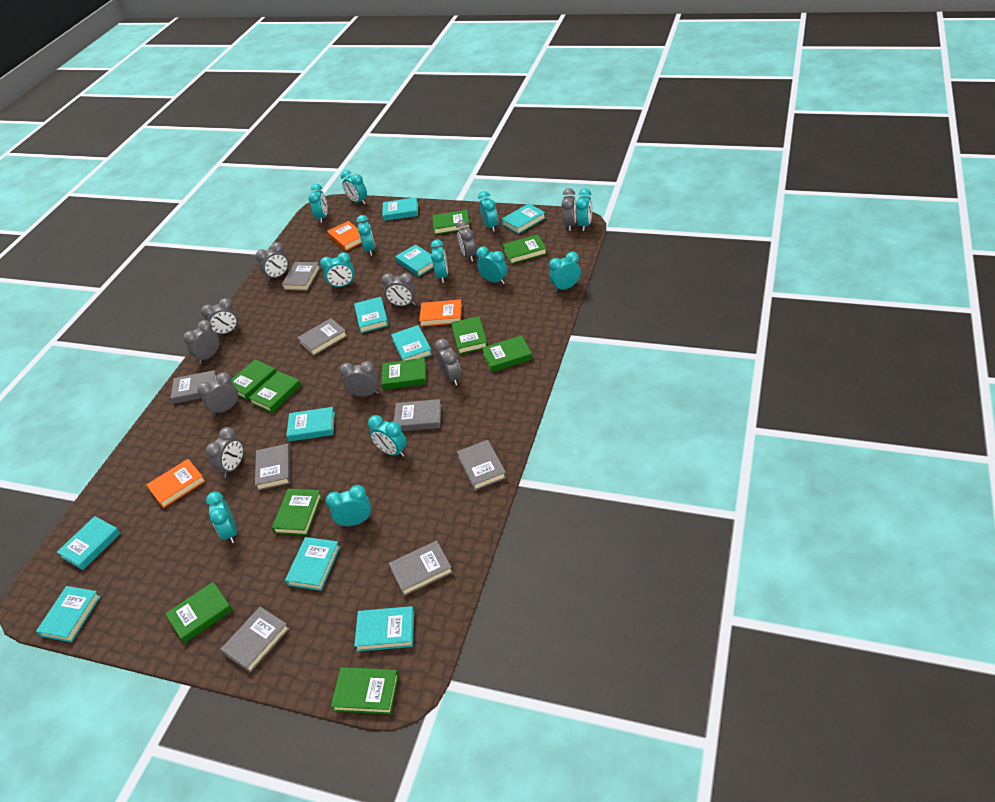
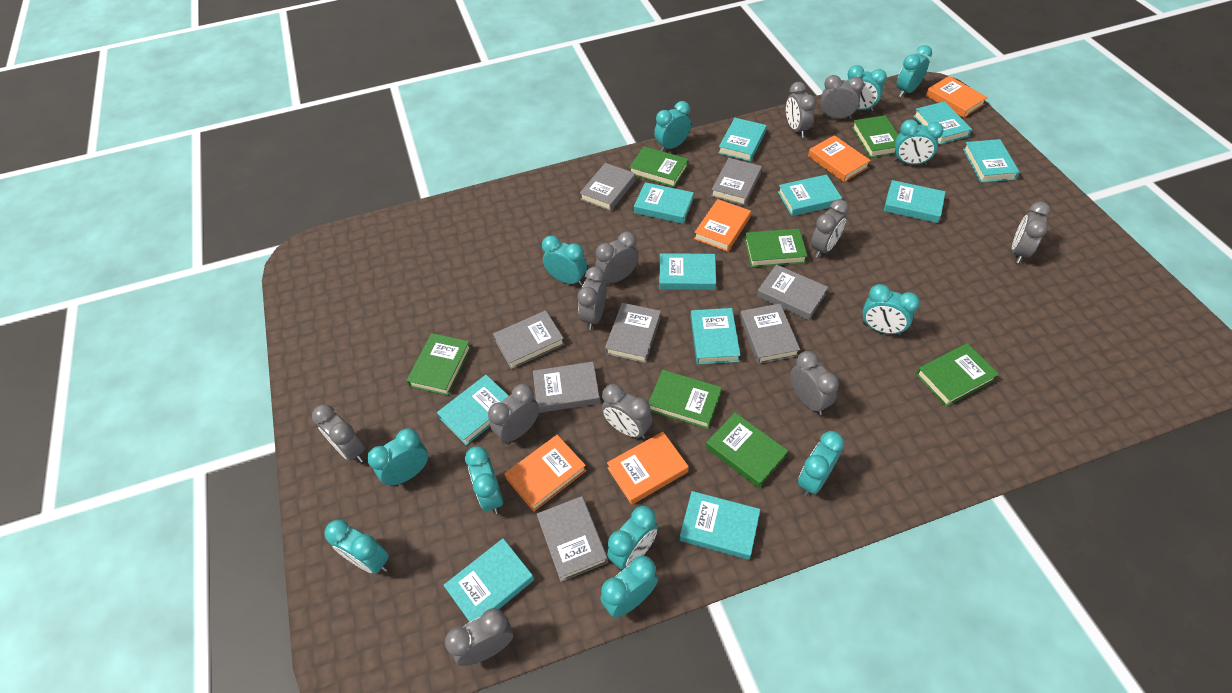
green book: [165,582,232,643] [231,359,276,400] [249,371,301,413] [272,489,322,536] [331,667,399,715] [381,358,426,390] [432,210,470,235] [451,316,488,354] [482,335,532,372] [502,234,547,264] = 10 -> [406,333,471,396] [629,146,689,188] [648,370,722,429] [706,412,788,488] [745,228,808,268] [852,115,898,158] [916,343,999,406] = 7
grey clock: [183,320,219,364] [197,372,239,416] [201,298,240,335] [206,427,244,477] [255,242,289,281] [340,361,379,397] [382,273,416,306] [435,339,461,386] [456,220,476,262] [561,188,576,231] = 10 -> [312,404,365,462] [445,608,513,666] [488,384,539,444] [577,267,606,330] [595,232,639,285] [601,384,652,439] [786,82,816,138] [790,351,839,415] [811,199,849,258] [821,75,864,119] [1012,202,1051,263] = 11
orange book: [146,459,205,508] [327,221,362,251] [419,299,462,327] = 3 -> [504,435,587,512] [607,431,689,505] [694,199,751,252] [808,135,871,182] [926,76,988,118] = 5
turquoise book: [36,586,101,642] [57,516,121,570] [285,537,340,591] [286,407,335,442] [354,297,389,333] [354,606,415,652] [382,197,418,221] [391,325,432,361] [395,244,434,277] [502,203,546,234] = 10 -> [437,375,509,445] [443,538,534,622] [634,182,694,224] [659,253,716,290] [680,491,760,560] [691,308,740,364] [718,118,767,162] [778,174,842,216] [884,180,945,223] [913,101,972,145] [963,139,1020,183] = 11

